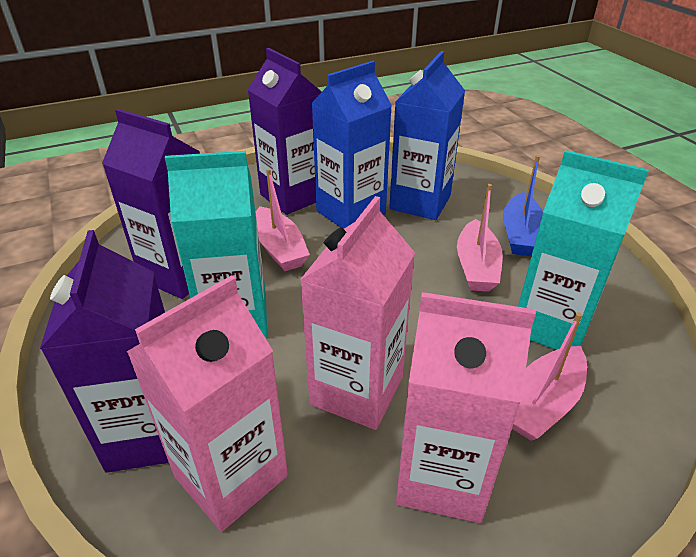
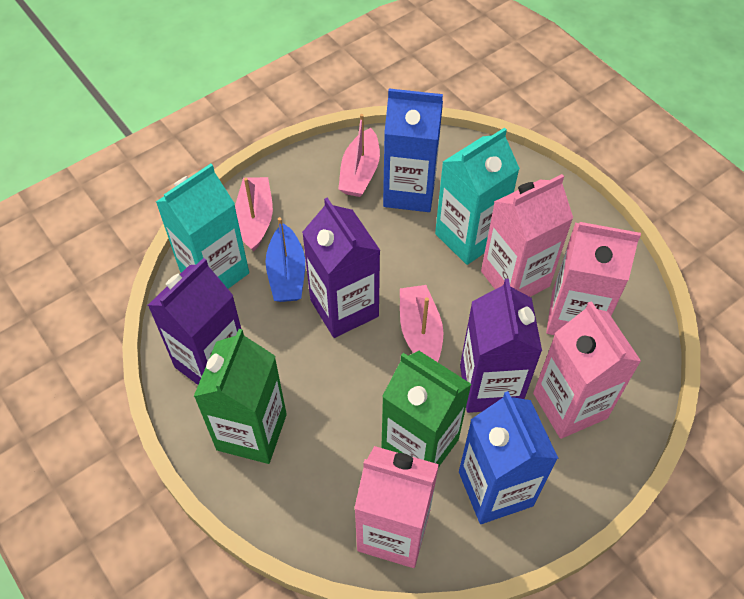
green carton: none = 0 -> [193,329,287,464] [381,351,472,468] = 2
pink carton: [127,275,288,532] [300,196,415,430] [396,292,536,523] = 3 -> [354,446,439,568] [481,174,573,297] [533,301,641,439] [546,222,641,335] = 4

